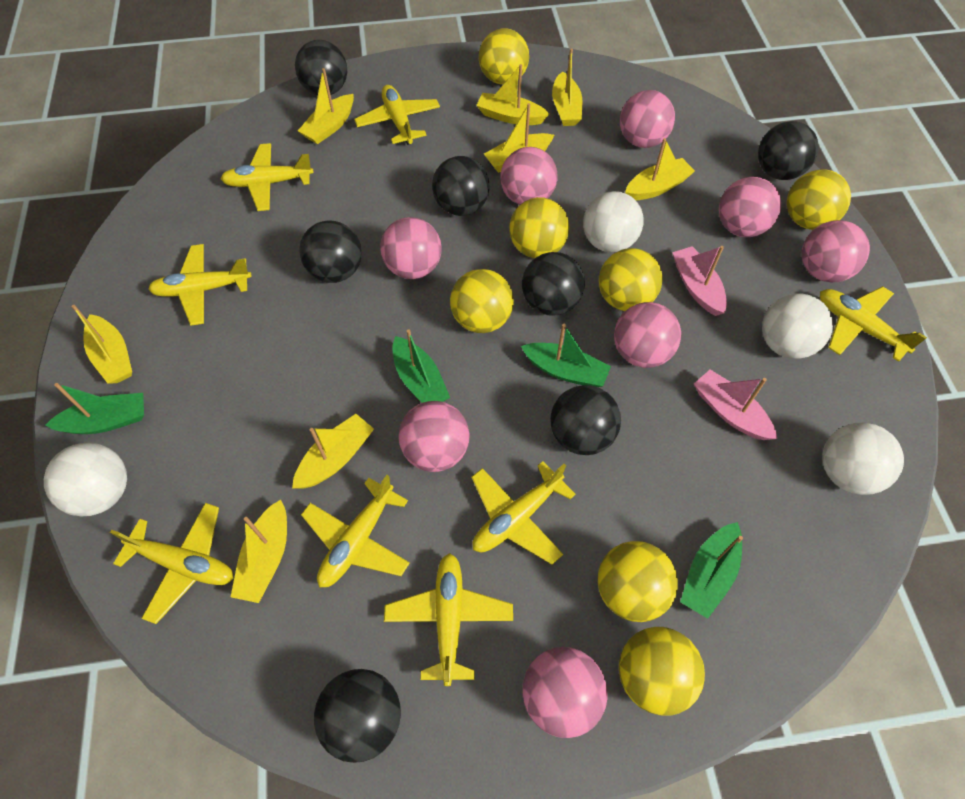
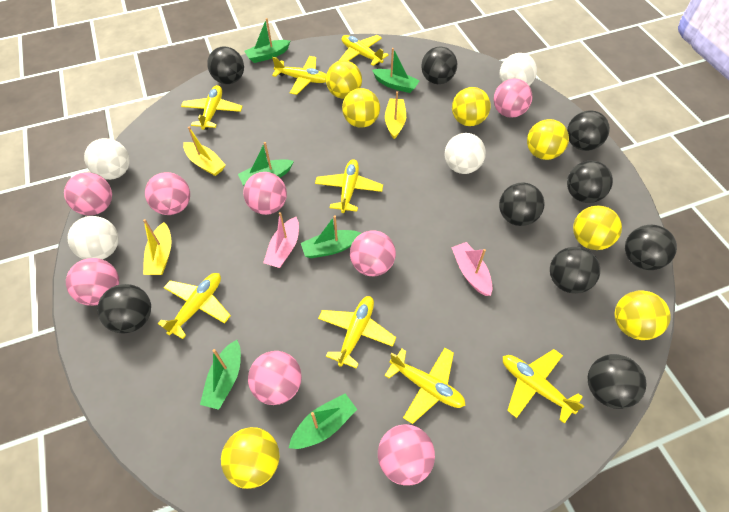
black ball: [295,40,347,95] [299,220,362,283] [314,669,401,763] [432,156,490,216] [522,252,585,315] [550,385,621,455] [758,121,819,180] = 7 -> [97,284,151,333] [207,46,244,84] [421,46,457,84] [499,183,545,226] [550,247,600,294] [567,110,610,151] [567,161,613,203] [588,354,647,409] [625,225,677,270] = 9
green boat: [45,383,144,434] [392,329,450,403] [521,324,611,387] [680,522,743,619] = 4 -> [200,340,241,410] [238,142,294,186] [244,18,290,63] [289,393,357,449] [301,215,361,258] [372,48,420,93] = 6
yellow boat: [71,305,132,384] [231,499,287,603] [292,414,374,489] [298,68,354,144] [476,64,549,125] [484,103,554,173] [552,48,582,126] [625,138,695,201] = 8 -> [143,219,172,275] [183,127,226,176] [385,91,406,139] = 3

